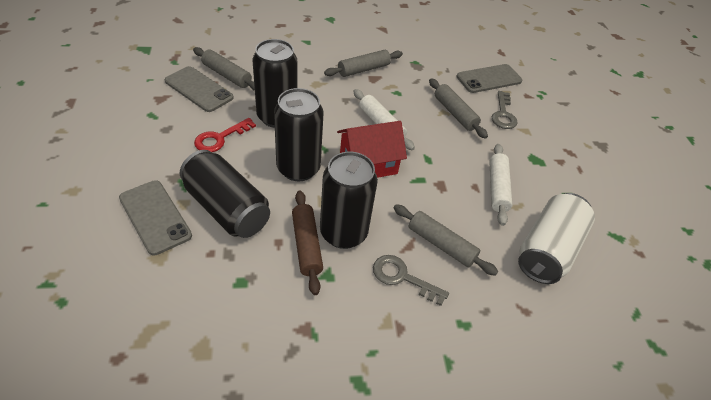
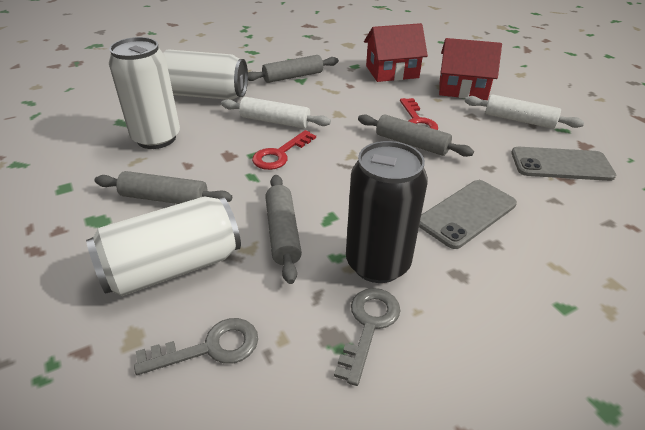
black can: [180,150,270,238] [252,39,298,128] [274,88,324,181] [320,152,378,249] = 4 -> [346,141,428,283] = 1
brown rolling pin: [292,191,323,295] = 1 -> none = 0
grey phone: [119,180,192,255] [165,66,234,112] [456,64,522,93] = 3 -> [419,180,517,249] [511,147,616,181] = 2
red house: [337,121,407,178] = 1 -> [364,23,428,82] [439,38,502,100] = 2
red key: [194,118,256,152] = 1 -> [252,130,316,170] [400,98,438,130] = 2
white can: [518,193,595,284] = 1 -> [86,196,241,296] [109,37,180,149] [163,49,248,100] = 3

